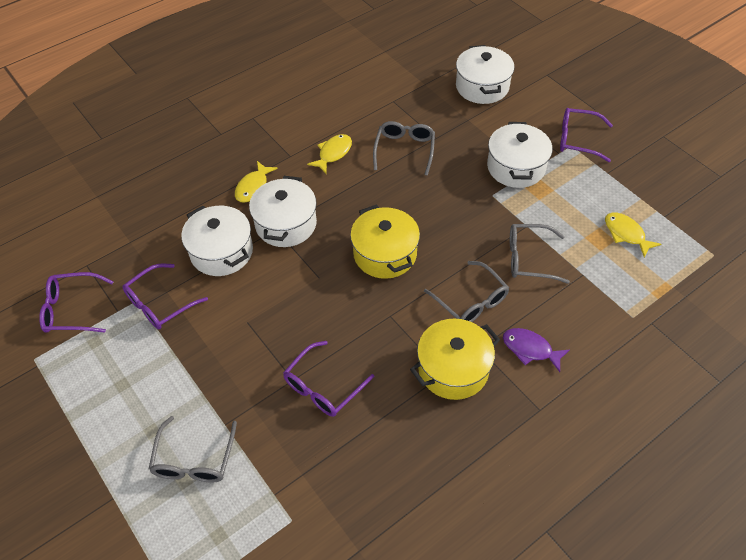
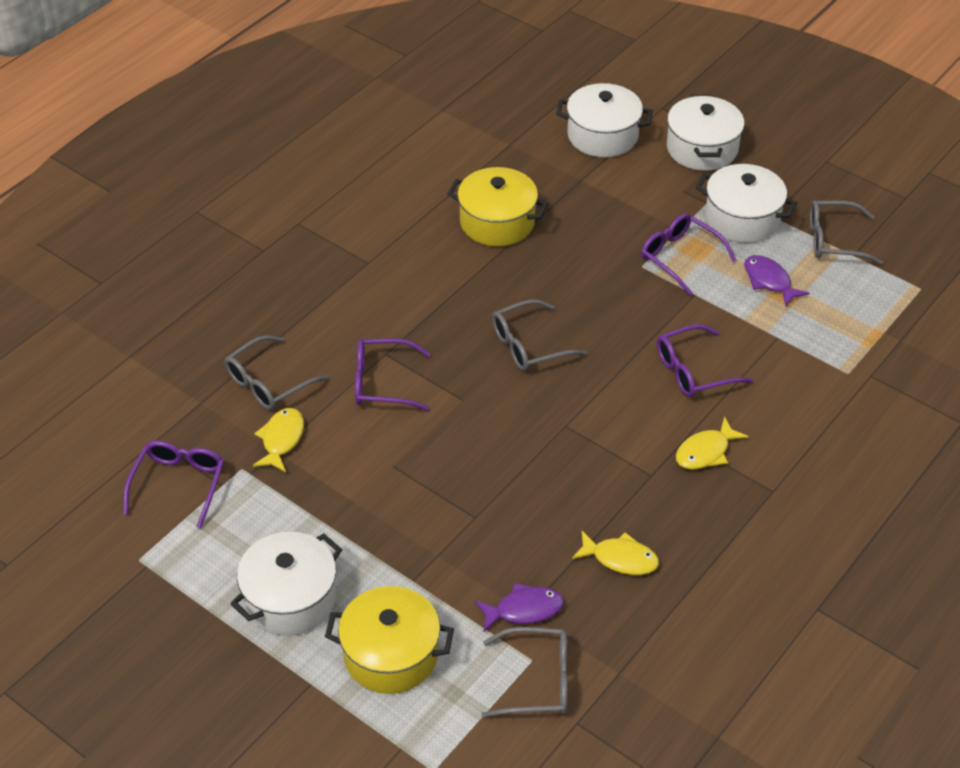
purple fish: [503,328,570,372] = 1 -> [475,583,564,632] [744,255,809,306] = 2

